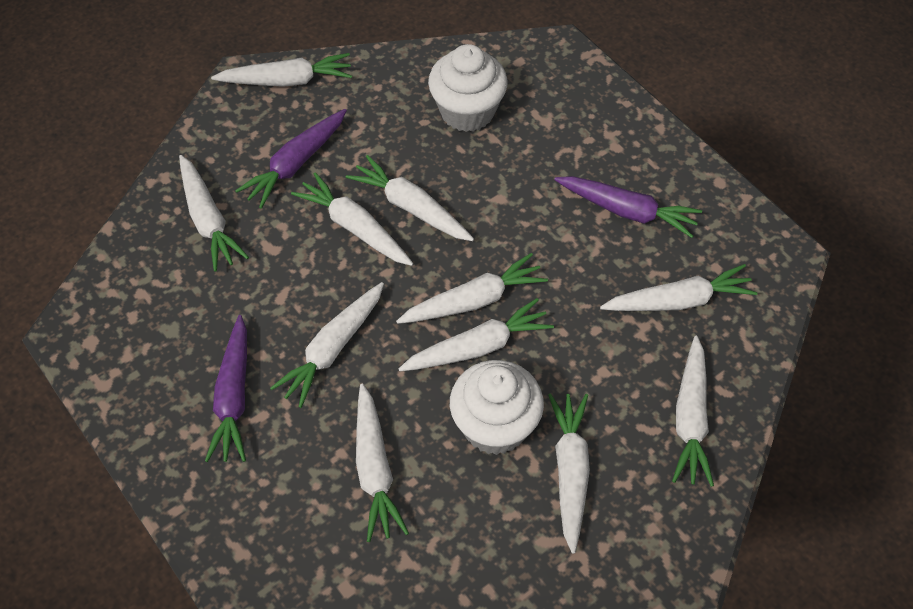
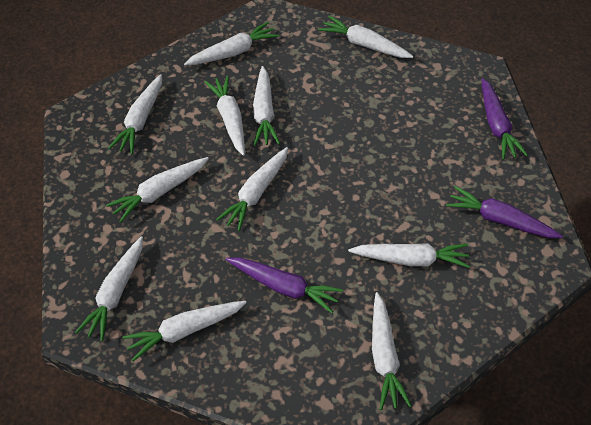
white cupcake: [428,44,508,132] [450,360,544,455] = 2 -> none = 0

